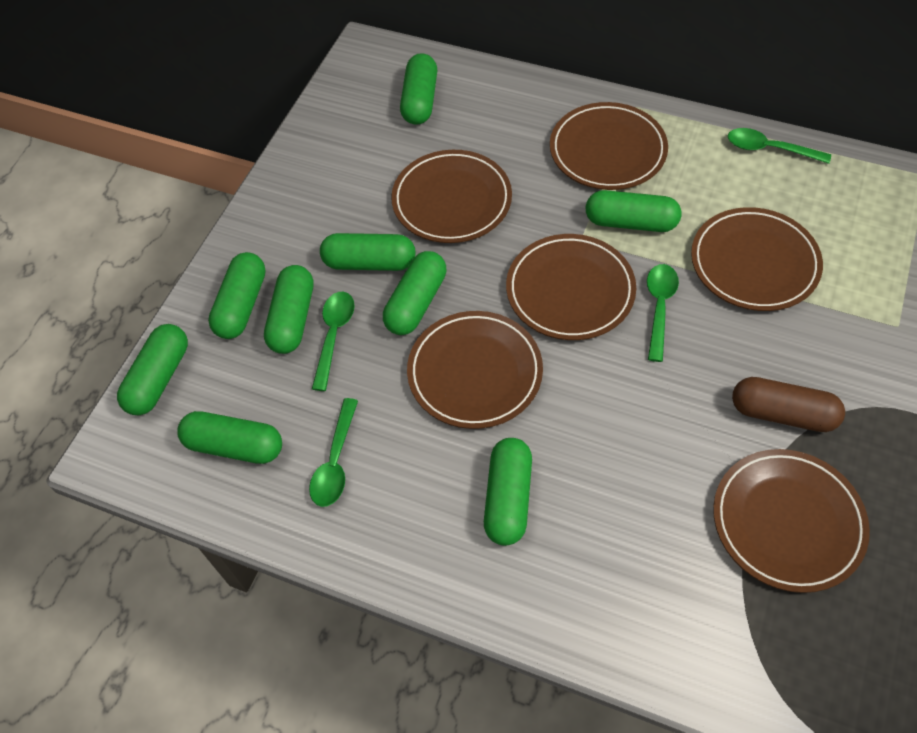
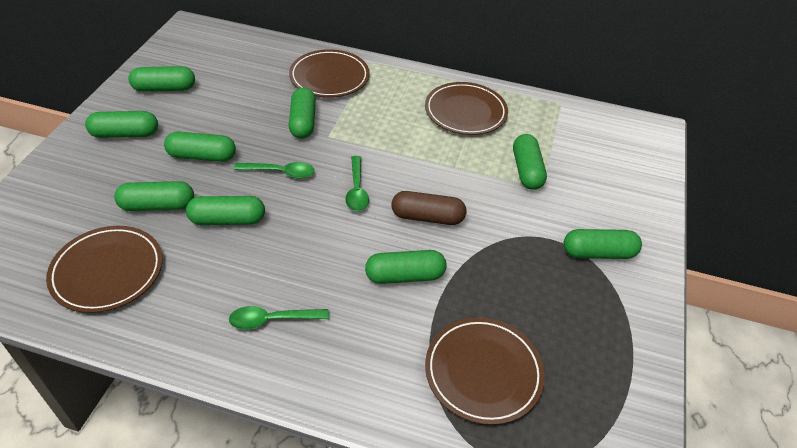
brown plate: [391,150,512,243] [407,311,543,429] [506,234,636,340] [550,102,668,190] [691,207,823,311] [713,449,870,593] = 6 -> [46,226,163,313] [289,49,370,98] [425,82,508,135] [425,317,545,425] = 4
green spoon: [309,398,358,507] [312,292,355,391] [647,264,679,362] [728,128,831,164] = 4 -> [229,306,329,330] [234,162,315,179] [345,156,369,211] = 3

